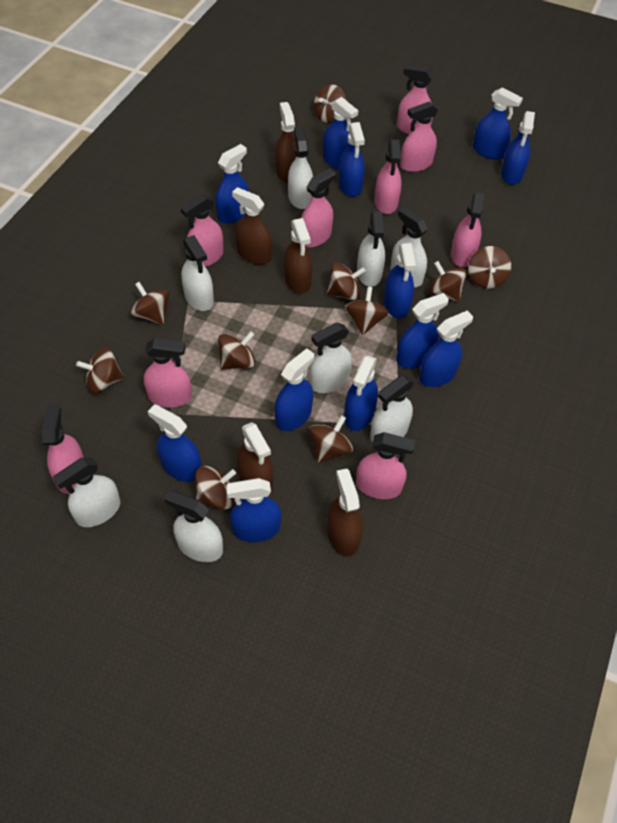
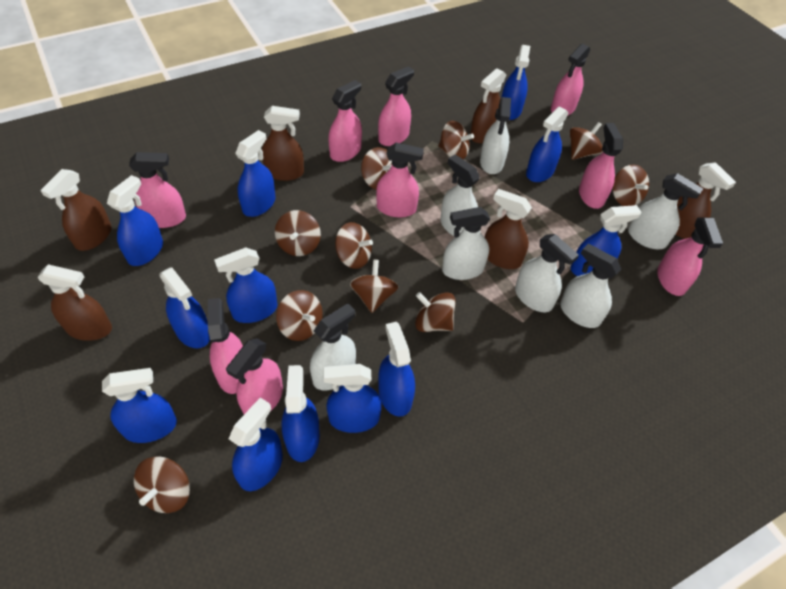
brown spray bottle: [232,187,272,265] [237,422,273,491] [275,102,296,183] [284,218,313,294] [327,469,363,556] = 5 -> [37,264,112,341] [40,169,112,251] [262,106,304,181] [470,68,506,143] [485,189,532,269] [675,162,736,239] = 6
white spray bottle: [53,458,120,527] [164,490,223,562] [181,235,214,311] [288,127,313,209] [310,323,352,393] [357,212,385,287] [370,376,414,443] [391,207,428,287] = 8 -> [310,303,356,391] [440,155,480,237] [442,207,490,280] [480,97,511,174] [515,234,579,312] [560,243,621,328] [628,173,703,249] = 7

